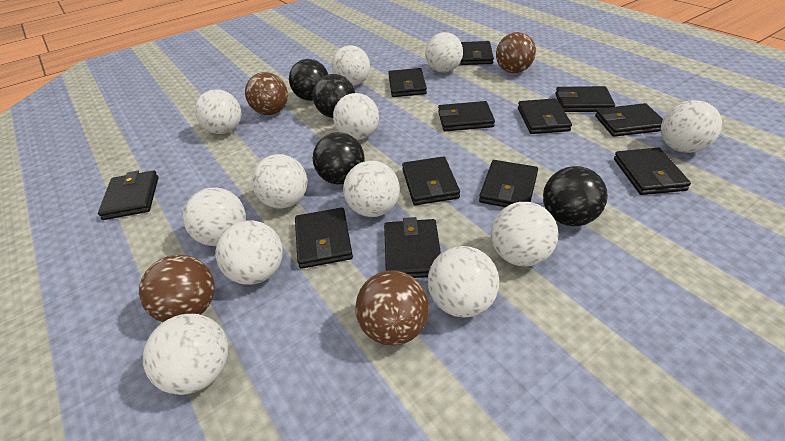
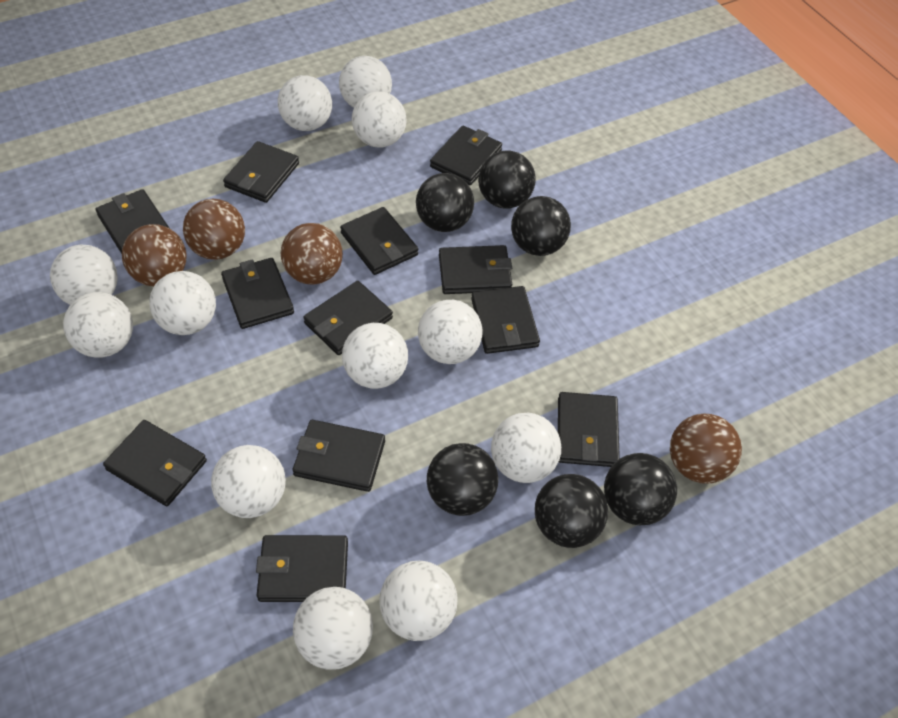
black ball: [289,59,329,101] [313,74,355,118] [313,132,365,185] [543,166,608,226] = 4 -> [416,173,474,232] [427,443,498,516] [478,150,536,209] [511,196,571,256] [535,474,608,548] [604,453,677,525] = 6

